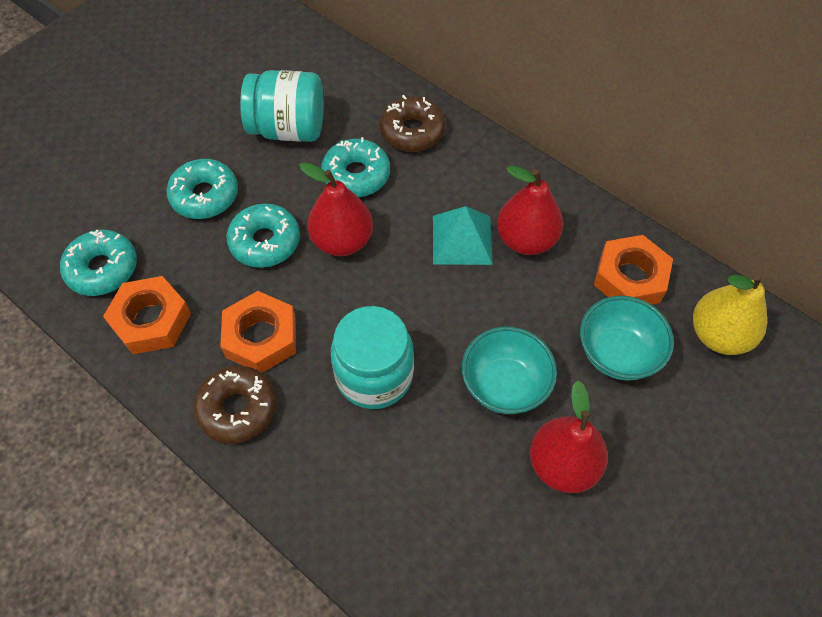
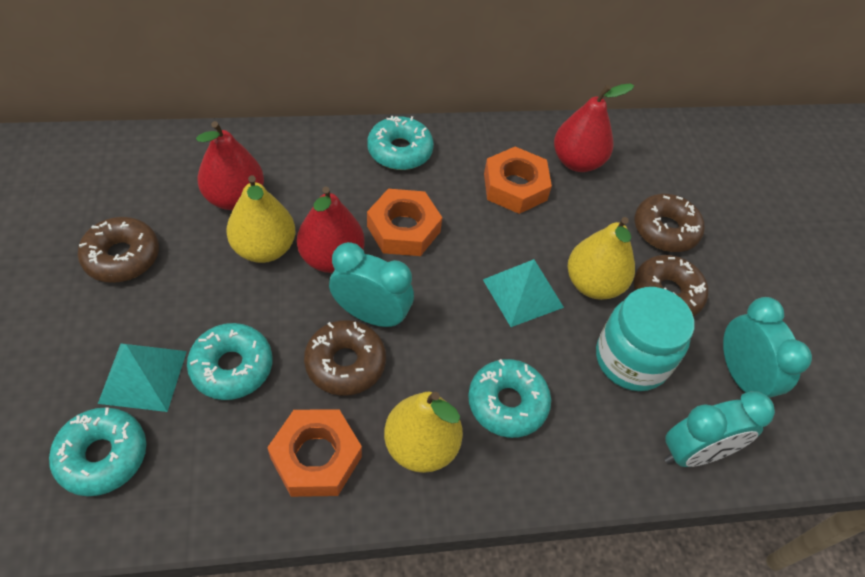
brown donut: [193,365,276,444] [379,95,446,152] = 2 -> [77,217,159,283] [304,320,386,396] [634,255,708,317] [635,194,705,252] = 4
turquoise bowl: [462,327,557,414] [580,296,674,381] = 2 -> none = 0
turquoise clock: none = 0 -> [329,242,414,328] [664,391,775,467] [723,297,812,398] = 3
turquoise jar: [240,70,324,142] [331,306,414,409] = 2 -> [596,287,694,391] = 1
turquoise pyramid: [433,206,493,265] = 1 -> [98,343,187,412] [483,259,564,327] = 2
yellow pear: [693,274,767,355] = 1 -> [226,175,295,263] [384,392,463,473] [568,217,635,300] = 3

